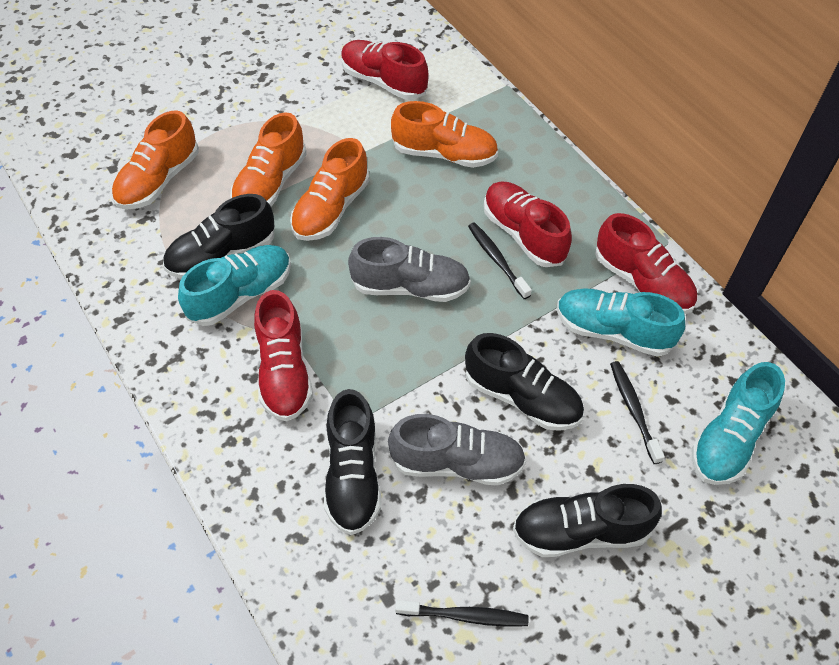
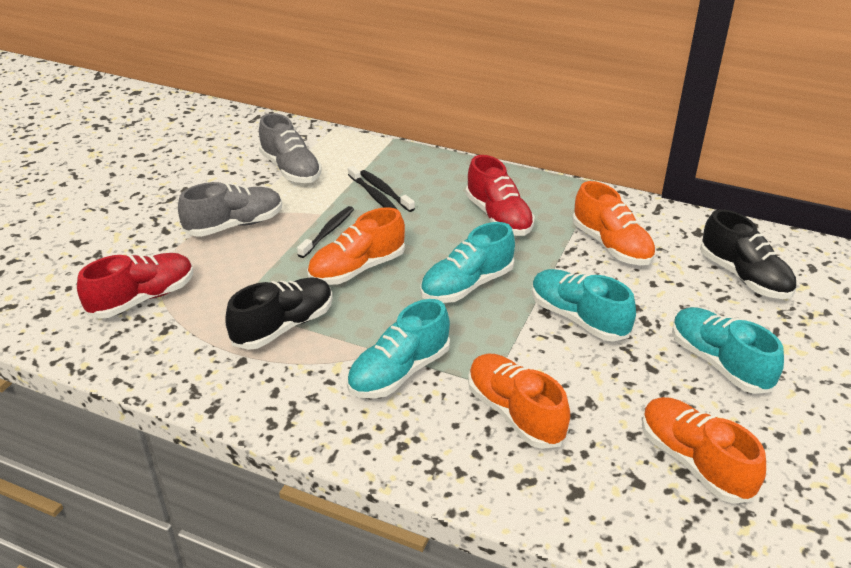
black shoe: [163,194,274,279] [324,389,381,535] [465,333,584,431] [513,484,662,557] = 4 -> [225,277,333,350] [700,209,796,299] = 2
red shoe: [254,290,313,422] [341,40,429,100] [484,182,572,267] [595,213,697,314] = 4 -> [77,253,194,319] [466,155,534,236] = 2
turquoise shoe: [178,245,291,326] [557,288,685,357] [692,362,785,485] = 3 -> [347,299,450,399] [420,222,515,303] [532,269,636,342] [672,307,784,394] = 4

